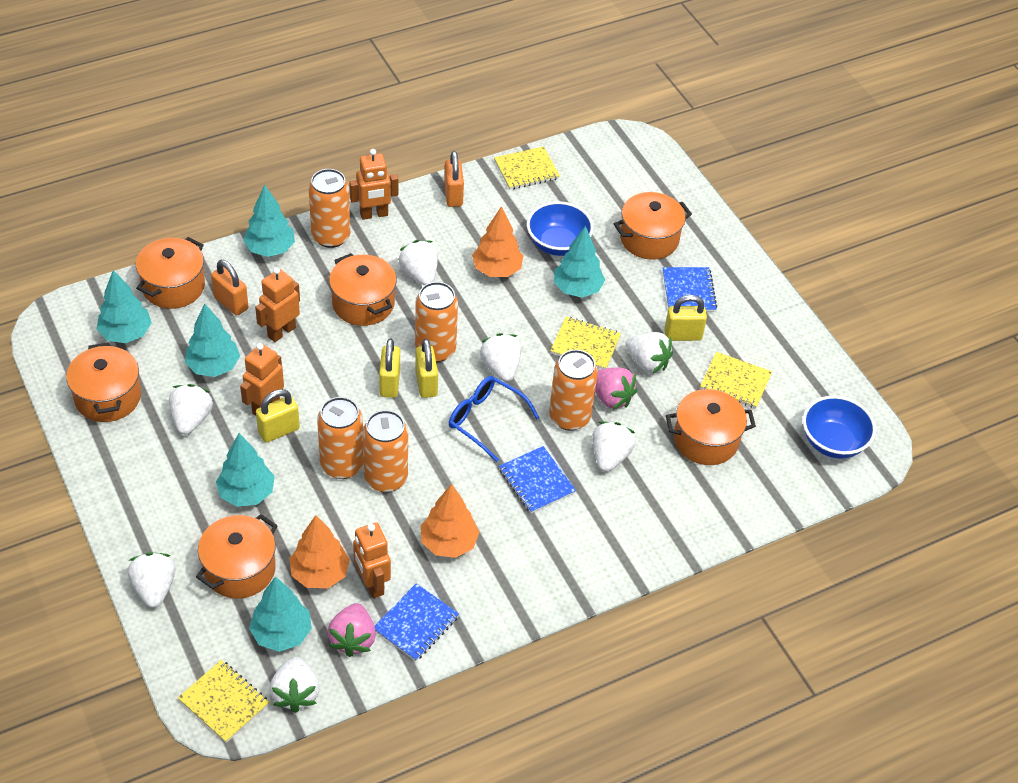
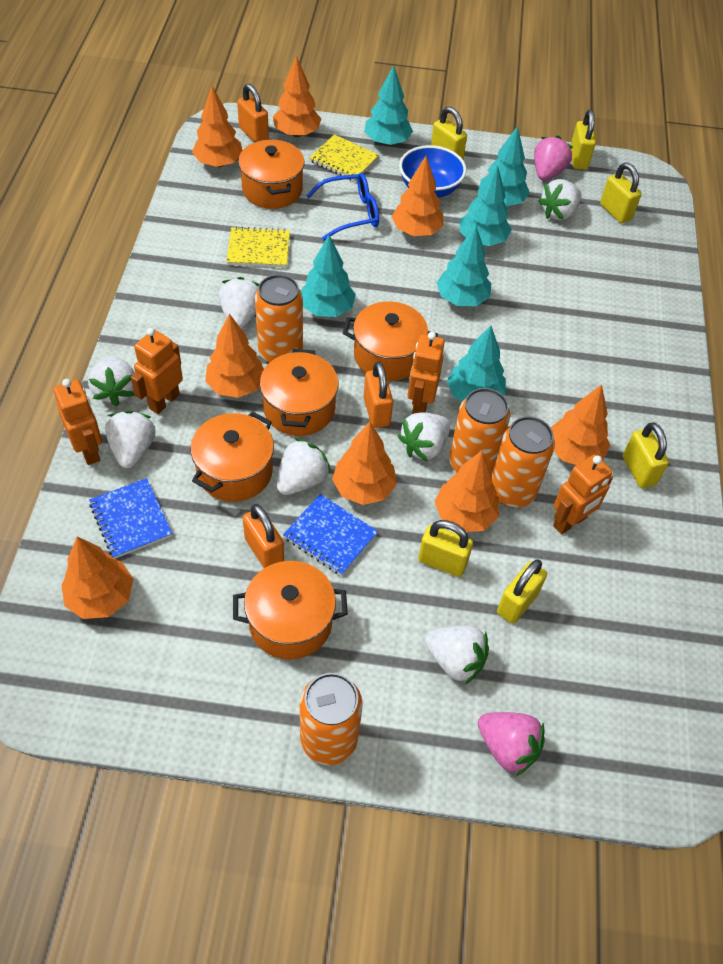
blue bowl: [527,201,594,256] [803,396,876,459] = 2 -> [399,145,466,198] = 1
blue notebook: [375,583,459,661] [499,446,576,513] [663,267,717,312] = 3 -> [89,478,173,559] [283,494,378,576] = 2
orange can: [309,169,350,248] [317,397,364,479] [363,410,408,492] [415,282,458,362] [549,350,598,431] = 5 -> [255,274,303,363] [300,673,363,765] [449,388,510,472] [492,416,555,507] = 4
orange padlock: [211,260,249,316] [444,151,464,207] = 2 -> [237,84,269,142] [243,504,284,568] [363,362,393,428] = 3
orange pot: [66,342,141,422] [136,237,205,309] [196,514,278,599] [329,253,397,326] [614,192,692,260] [666,389,756,465] = 6 -> [190,411,274,502] [233,561,348,660] [238,139,305,209] [260,349,339,436] [343,301,438,381] = 5
orange tree: [289,515,350,588] [421,484,479,558] [472,206,523,277] = 3 -> [61,536,133,619] [192,86,242,167] [205,314,264,398] [273,56,321,137] [332,422,397,505] [392,156,443,236] [434,451,499,532] [551,384,610,465] = 8
yellow notebook: [178,660,269,743] [494,146,560,190] [550,316,621,369] [700,352,772,409] = 4 -> [226,226,290,268] [309,134,379,182] = 2
yellow padlock: [256,389,300,443] [379,339,400,398] [415,339,438,398] [664,295,707,341] = 4 -> [418,520,473,577] [431,107,467,159] [497,559,547,624] [571,110,596,170] [600,163,642,223] [623,422,669,488] = 6

